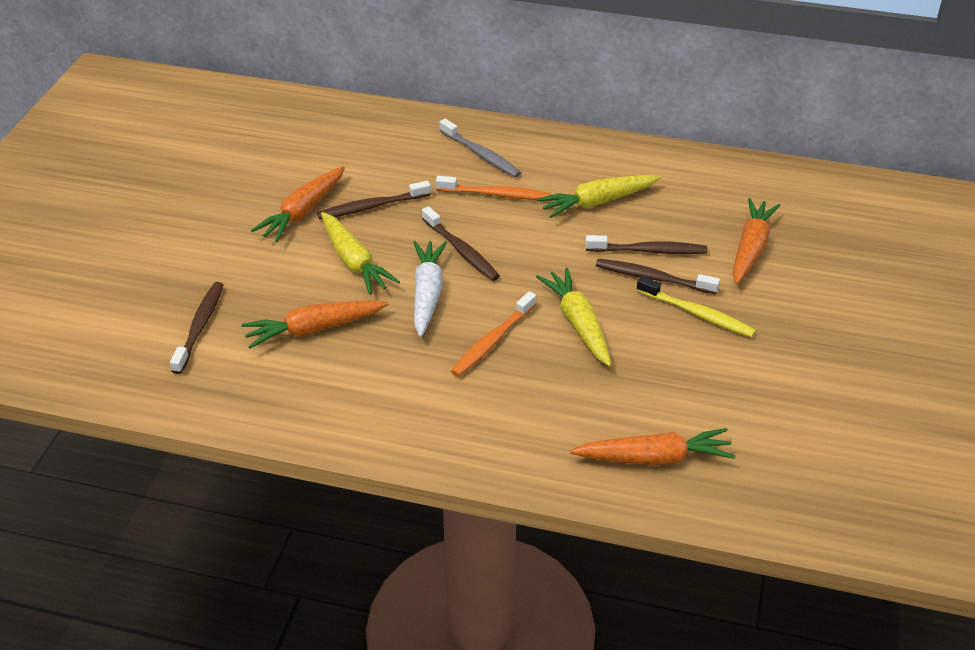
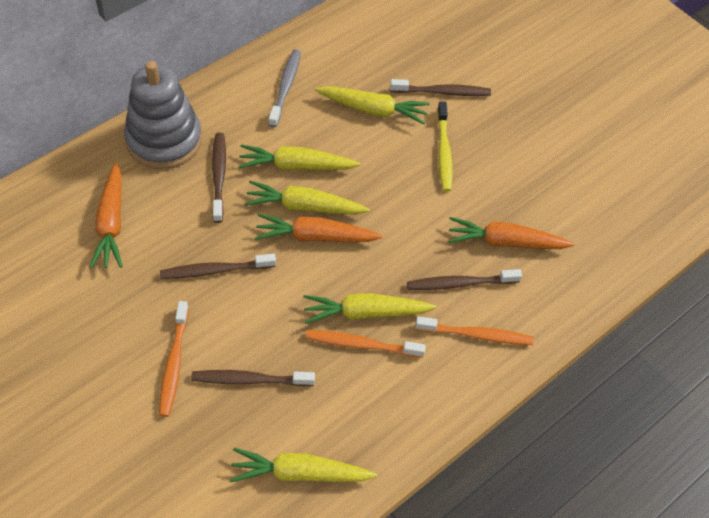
grey stacking toy: none = 0 -> [124,61,202,169] = 1
orange carrot: [241,301,388,348] [251,166,345,242] [570,428,735,466] [733,198,781,284] = 4 -> [89,162,122,269] [255,214,383,242] [448,217,574,249] = 3
orange toothbrush: [436,176,551,200] [451,291,536,377] = 2 -> [159,301,189,417] [306,330,426,358] [415,316,533,345] = 3
white carrot: [413,241,447,337] = 1 -> none = 0
yellow carrot: [321,212,400,295] [536,268,611,367] [537,175,661,218] = 3 -> [230,448,377,482] [238,145,360,170] [244,181,370,215] [303,293,436,324] [315,86,430,125] = 5

